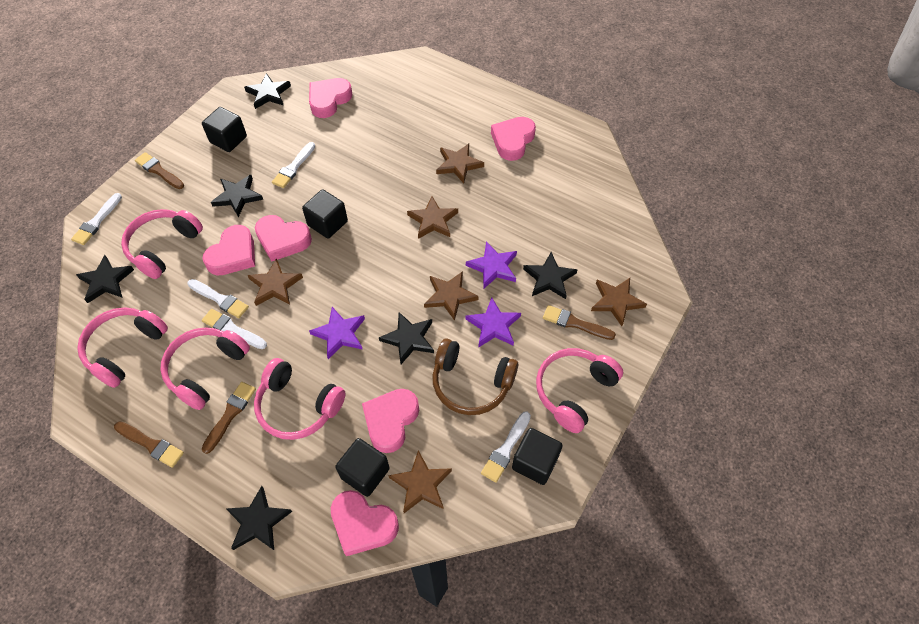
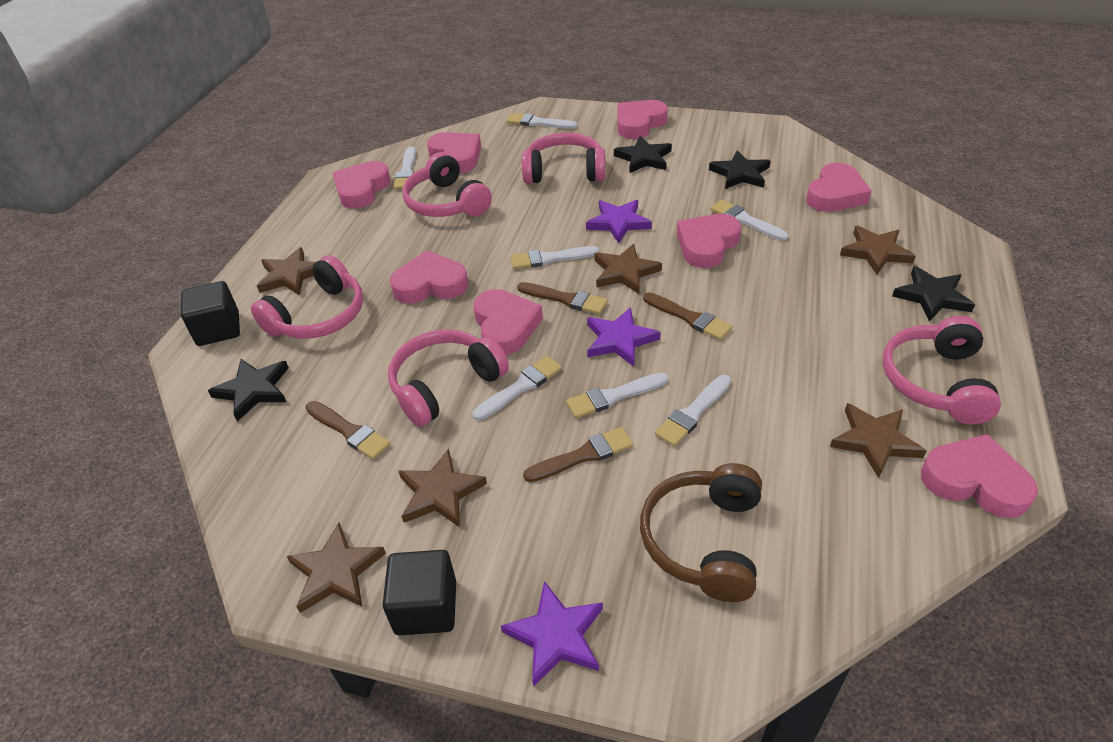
black cube: [202,107,247,152] [302,189,348,239] [335,438,390,497] [512,428,563,485] = 4 -> [181,281,240,346] [383,550,456,635] = 2
black star: [76,255,134,303] [211,175,263,217] [226,486,292,550] [244,73,291,109] [379,312,434,364] [523,252,578,299] = 6 -> [208,359,289,422] [614,136,672,173] [709,150,770,189] [892,266,975,321] = 4
pink heart: [203,225,255,275] [255,215,312,262] [309,78,352,118] [331,490,399,556] [362,389,419,453] [491,117,536,161] = 6 -> [333,161,391,209] [390,250,468,304] [427,132,481,173] [474,289,543,355] [617,100,668,139] [677,214,741,268] [806,163,872,212] [921,434,1038,518] = 8
white brush: [71,193,122,245] [187,279,249,318] [202,309,267,349] [272,142,315,188] [481,411,531,483] = 5 -> [393,146,416,190] [473,356,562,420] [507,113,577,129] [510,246,599,269] [566,373,668,418] [655,375,731,446] [710,200,788,241] = 7

